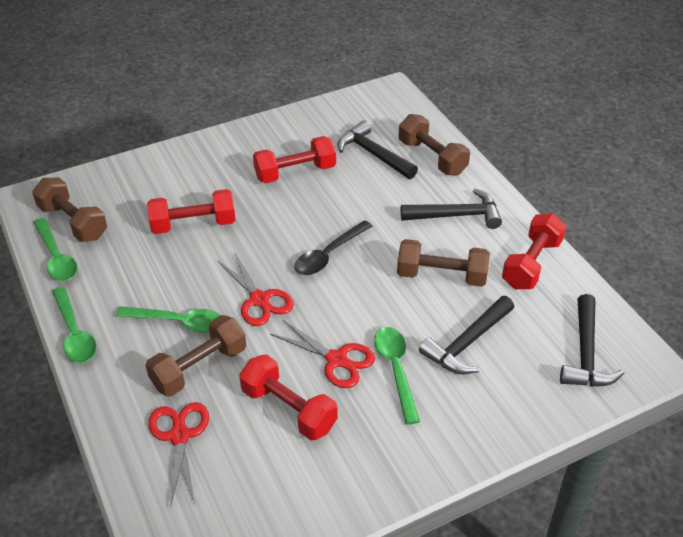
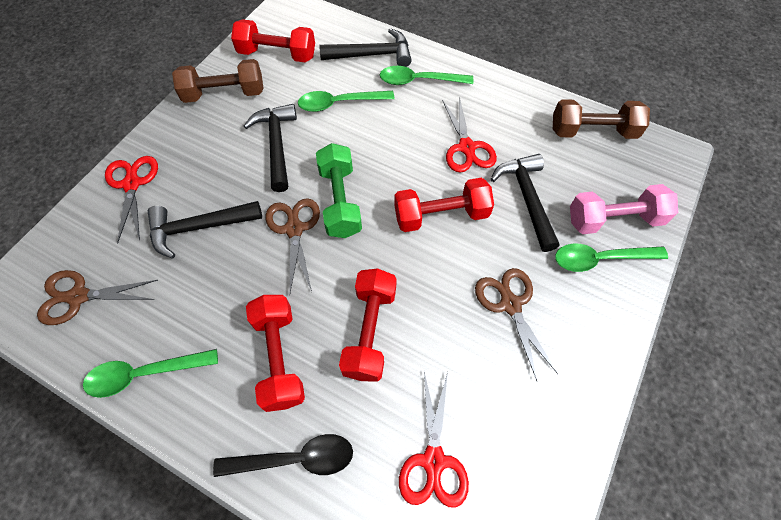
brown dumbbell: [32,178,107,242] [146,315,246,396] [397,239,490,287] [399,114,470,175] = 4 -> [172,59,263,103] [553,99,650,139] = 2
brown scissors: none = 0 -> [37,270,158,325] [266,198,320,293] [475,268,558,381] = 3
green dumbbell: none = 0 -> [316,143,362,238] = 1
pink dumbbell: none = 0 -> [570,184,678,234] = 1

